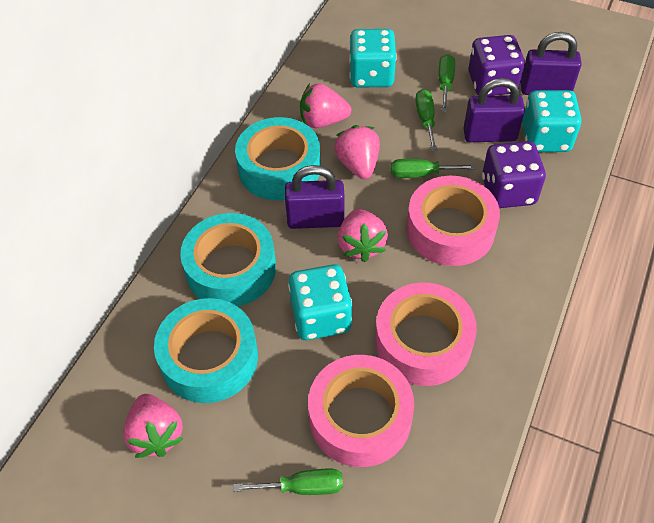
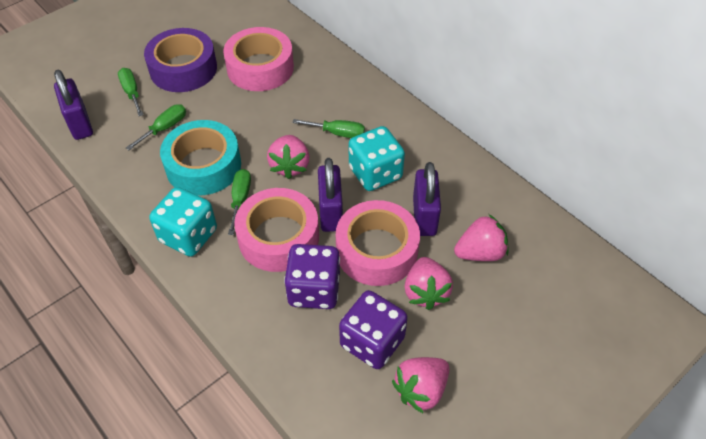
purple tape: none = 0 -> [144,28,217,92] = 1
turquoise dice: [288,264,352,340] [349,29,397,87] [522,90,582,152] = 3 -> [149,187,217,257] [349,126,405,191] = 2
turquoise tape: [154,298,258,403] [180,213,276,306] [235,117,321,200] = 3 -> [160,120,241,195] = 1

